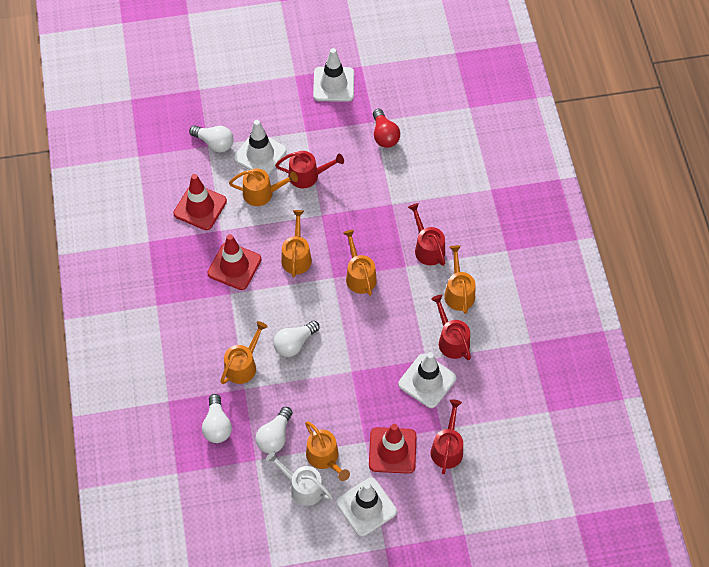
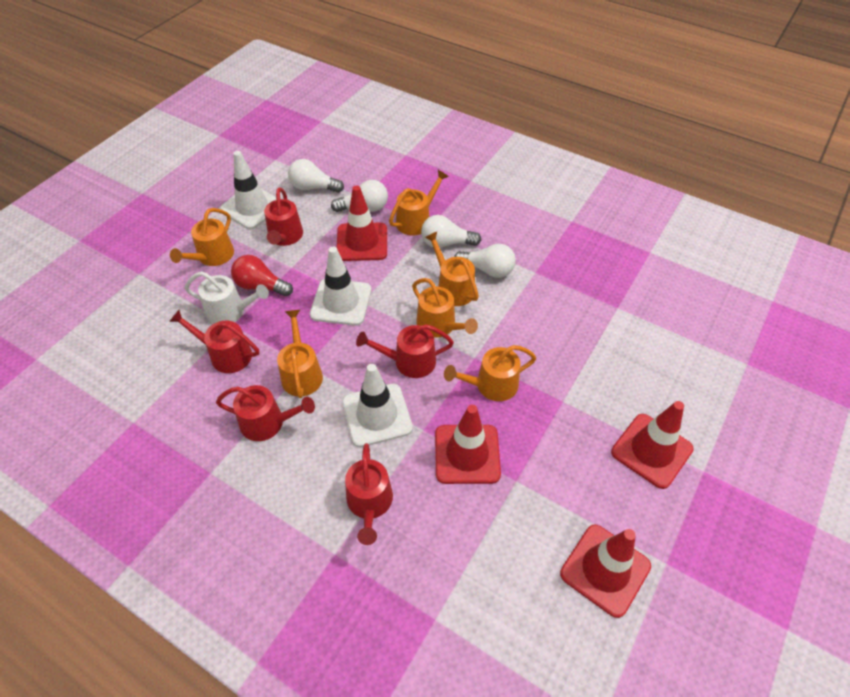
red traffic cone: [173,174,227,230] [207,234,261,290] [369,424,417,474] = 3 -> [336,185,387,261] [435,405,501,484] [560,525,651,618] [611,401,694,489] = 4
red watering can: [275,151,344,188] [408,203,445,266] [431,295,471,360] [431,400,463,474] = 4 -> [169,310,259,373] [216,385,315,441] [264,187,303,246] [345,443,393,545] [356,324,454,378] = 5
white traffic cone: [234,120,287,176] [313,48,354,102] [336,478,397,537] [398,352,456,408] = 4 -> [220,151,276,229] [310,247,371,326] [342,364,413,447] = 3

